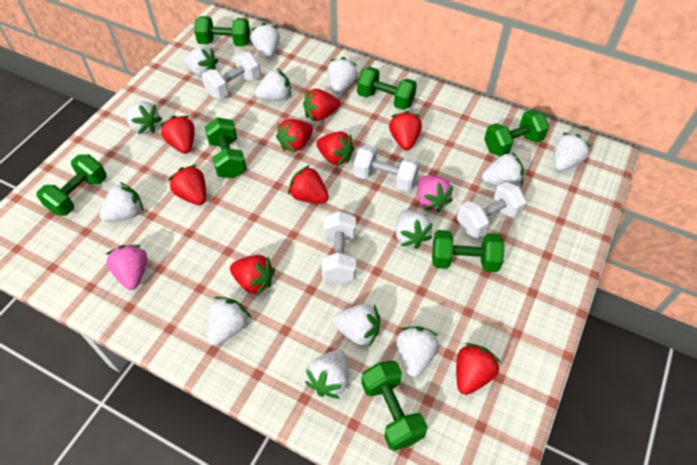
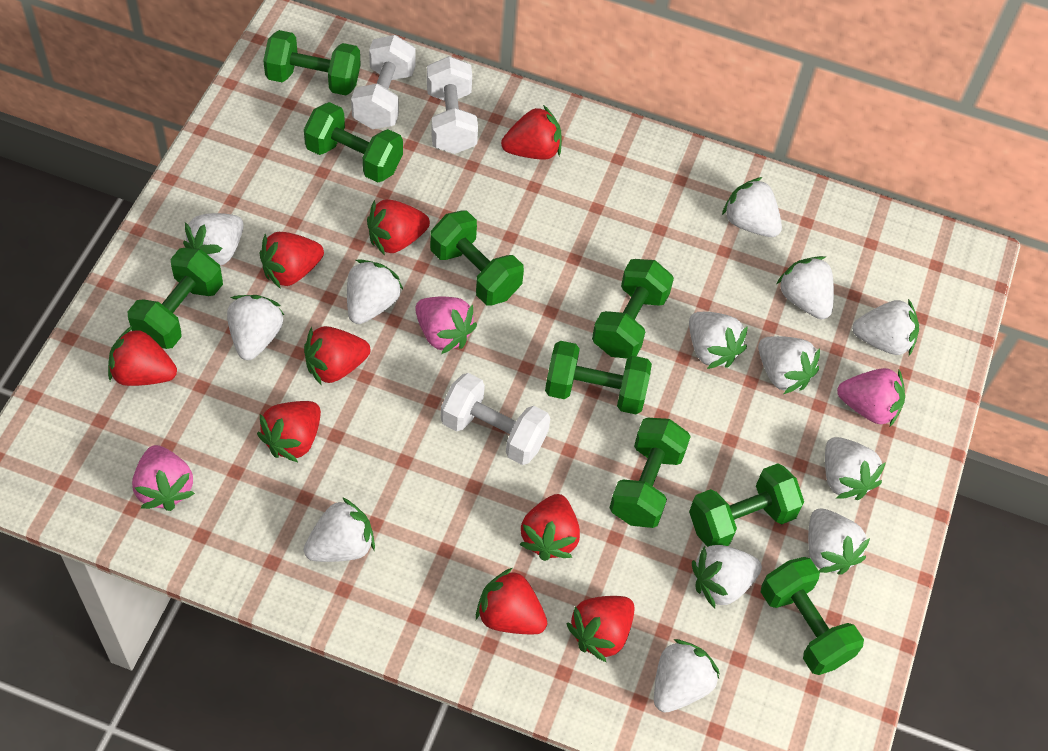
green dumbbell: [36,154,107,216] [194,16,250,46] [204,117,247,179] [357,67,417,110] [361,360,428,451] [432,230,504,272] [484,110,549,156] = 7 -> [128,248,223,349] [263,30,361,95] [304,102,403,182] [430,210,524,305] [545,341,652,414] [592,259,674,359] [610,418,691,528] [689,463,804,547] [761,557,864,675] = 9
pink strawberry: [105,245,147,290] [417,175,453,212] = 2 -> [132,445,195,511] [415,297,477,354] [837,368,905,426] = 3
white dumbbell: [202,52,261,99] [322,211,356,284] [354,144,420,192] [457,182,527,238] = 4 -> [351,35,416,129] [427,56,478,154] [441,373,550,465] = 3

